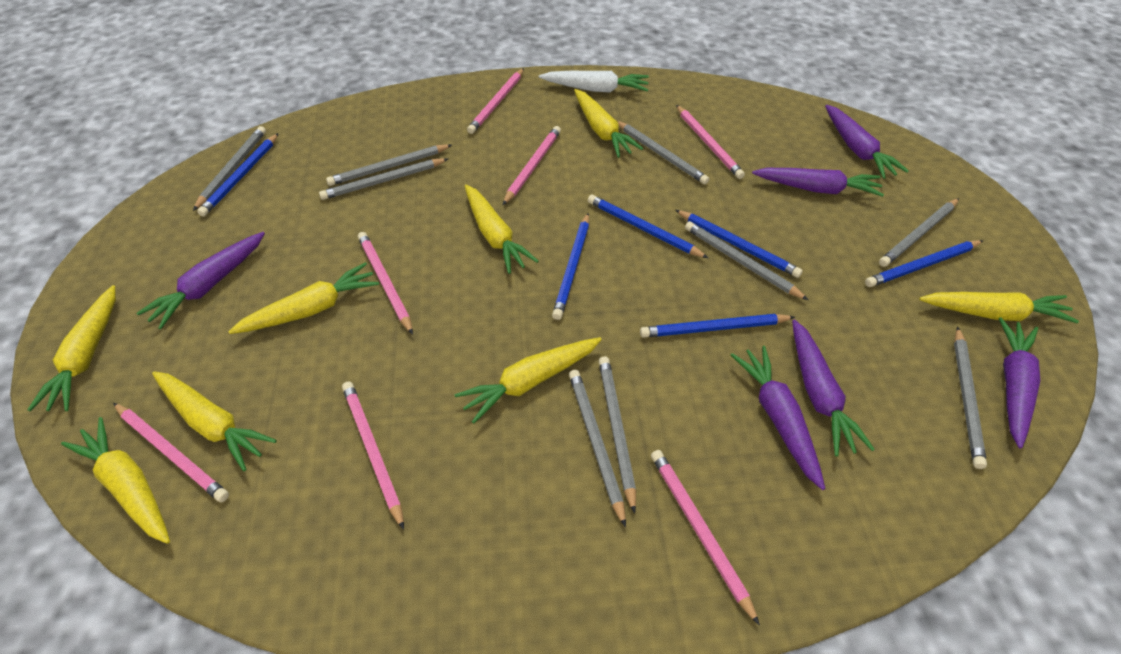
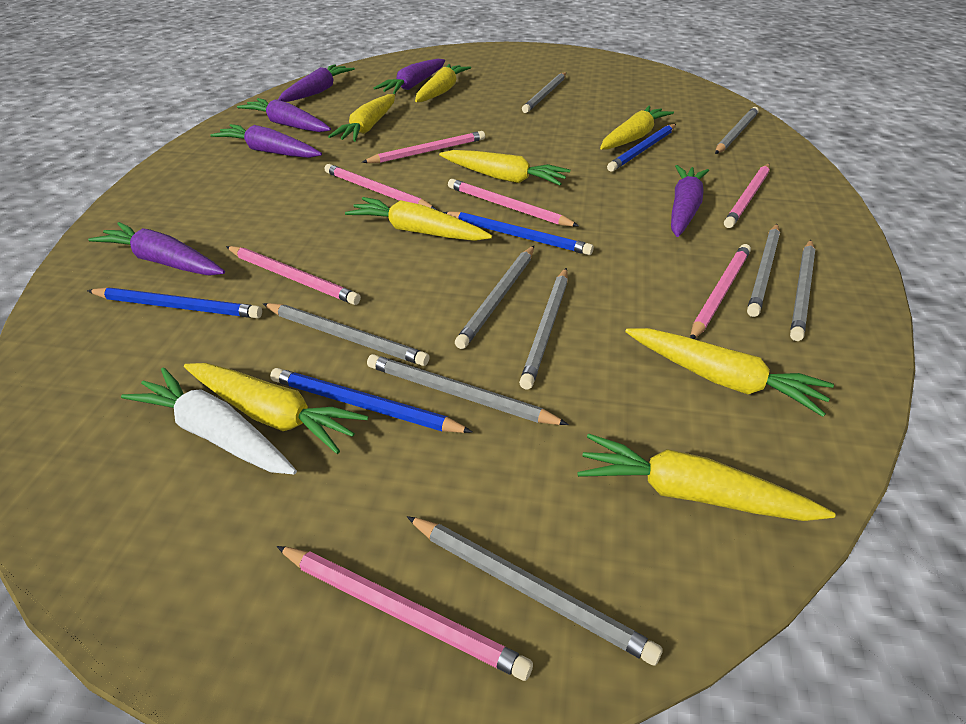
blue pencil: [197,133,279,217] [552,213,589,320] [588,195,708,258] [640,314,795,338] [676,210,803,278] [865,240,983,287] = 6 -> [87,287,262,318] [270,368,473,433] [443,212,594,255] [607,124,676,172] = 4

